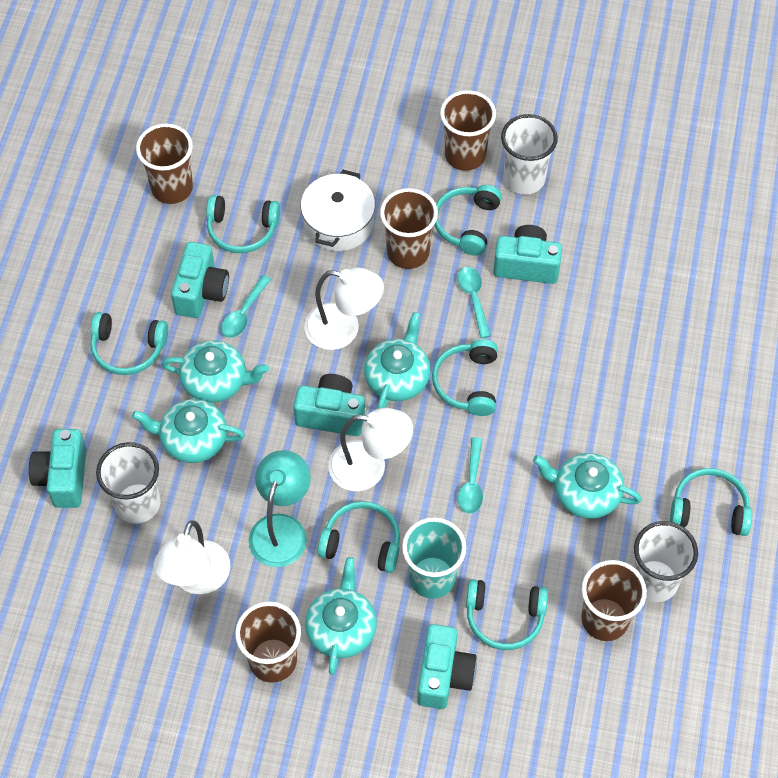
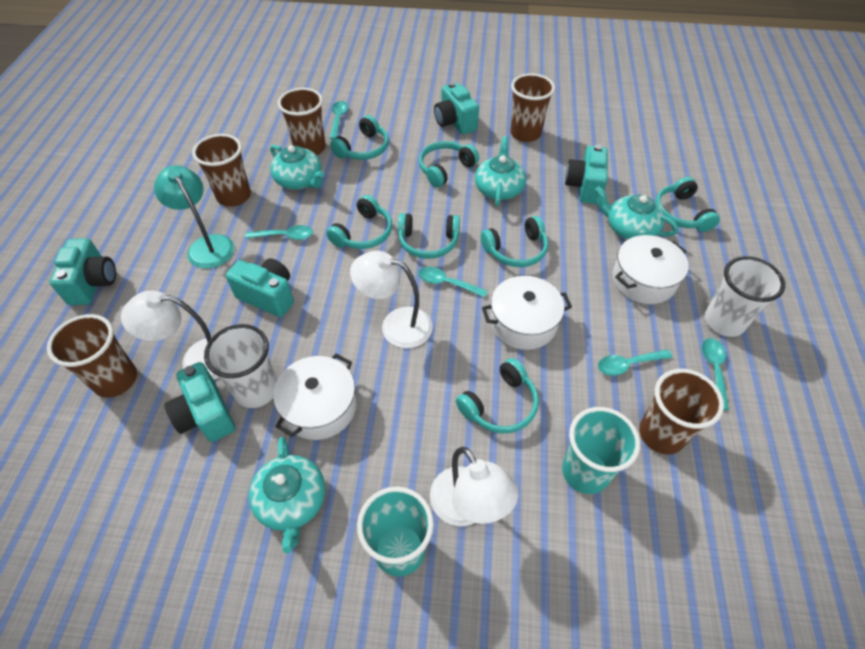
turquoise cup: [402,517,466,599] = 1 -> [357,487,434,577] [562,407,640,494] = 2
turquoise spoon: [221,275,271,338] [458,267,491,338] [458,437,483,514] = 3 -> [245,225,313,240] [330,101,348,140] [418,267,487,298] [598,349,673,376] [702,338,729,410] = 5
turquoise teapot: [132,399,245,463] [162,340,269,403] [305,557,377,675] [364,312,430,409] [533,453,642,519] = 5 -> [249,437,325,553] [270,145,324,190] [475,136,526,206] [595,186,678,240] = 4
white cup: [96,442,161,524] [501,114,558,194] [634,521,698,602] = 3 -> [204,324,277,408] [705,256,785,337] = 2
white pot: [301,170,375,251] = 1 -> [273,354,356,440] [482,276,572,350] [613,235,689,304] = 3

